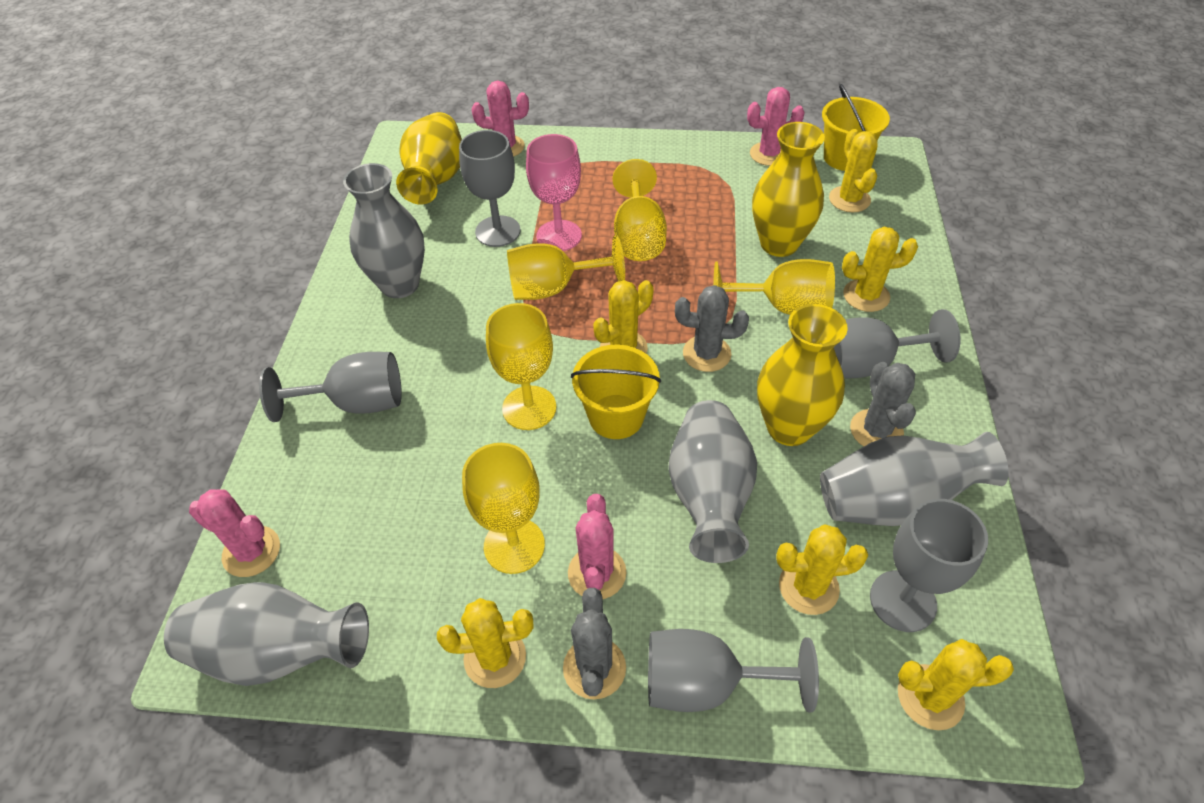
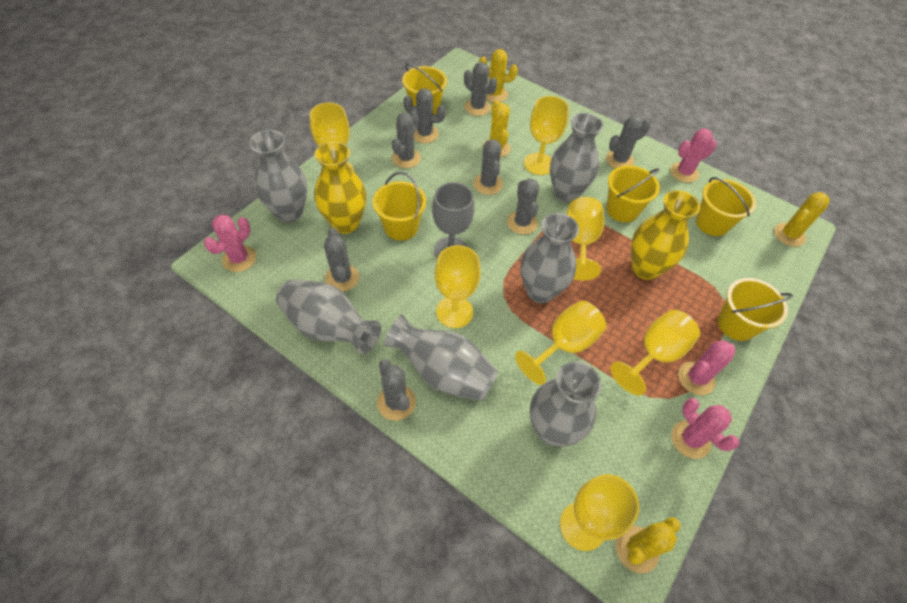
grey cactus: [563,588,626,700] [675,285,749,372] [850,362,916,446] = 3 -> [324,228,359,292] [377,359,416,421] [392,111,421,168] [403,88,446,143] [464,62,497,116] [473,139,503,195] [507,178,539,234] [606,116,650,169] = 8
grey goblet: [259,352,402,422] [459,130,520,247] [648,629,819,712] [834,309,960,378] [870,499,988,632] = 5 -> [432,182,475,259] = 1
grey vase: [164,582,369,686] [343,163,425,298] [668,400,757,563] [820,432,1008,526] = 4 -> [249,130,307,222] [276,280,381,354] [383,314,499,401] [520,213,579,303] [530,362,601,446] [550,113,603,203] = 6
pink goblet: [526,134,582,251] = 1 -> none = 0
yellow bucket: [571,345,661,439] [822,84,890,171] = 2 -> [373,172,426,241] [402,63,447,114] [606,166,660,222] [696,177,756,236] [718,278,793,341] = 5
yellow cactus: [437,598,533,688] [593,280,654,354] [776,524,868,615] [829,129,878,213] [842,227,918,312] [898,639,1014,730] = 6 -> [479,49,518,102] [483,100,511,157] [616,517,681,573] [774,192,830,247] = 4
yellow goblet: [462,443,545,574] [486,303,556,430] [507,235,625,300] [613,159,667,261] [713,259,835,315] = 5 -> [310,102,354,171] [435,245,481,328] [515,301,607,385] [524,96,569,175] [560,474,639,551] [566,197,604,281] [610,310,700,395] = 7
yellow vase: [396,112,462,205] [752,122,825,257] [757,304,848,446] = 3 -> [314,141,367,234] [631,190,700,280] = 2

